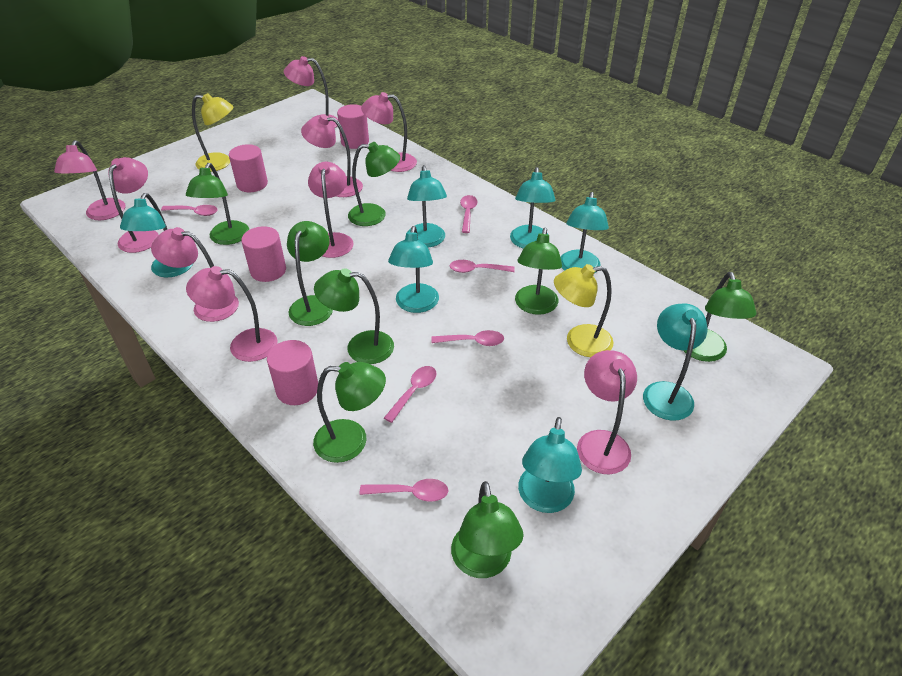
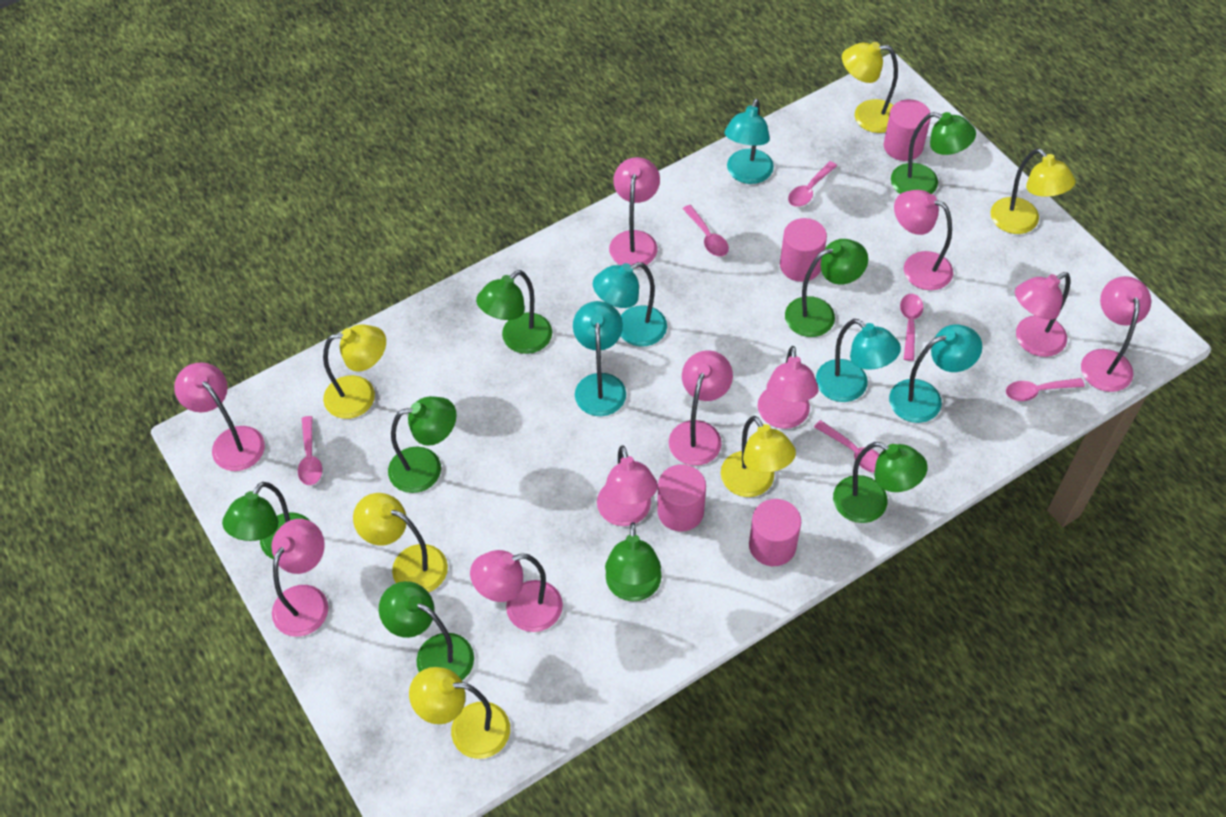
pink lamp: [54,140,126,220] [108,157,158,253] [151,227,239,322] [186,266,278,362] [284,56,338,128] [301,114,363,197] [308,162,354,258] [361,92,417,172] [577,350,637,474] = 9 -> [174,362,265,471] [271,519,328,637] [470,550,563,632] [597,445,658,526] [609,157,660,268] [669,350,733,466] [758,346,819,429] [894,190,953,290] [1015,272,1071,357] [1081,276,1151,392] = 10
turquoise lamp: [120,193,193,277] [388,226,439,313] [407,165,447,248] [510,167,556,249] [518,417,582,513] [561,192,609,273] [643,303,708,421] = 7 -> [573,301,626,416] [593,262,667,347] [724,98,774,184] [816,319,901,402] [889,324,982,423] = 5
yellow lamp: [192,93,233,172] [554,264,613,357] = 2 -> [323,324,386,419] [353,493,448,593] [409,667,510,759] [721,416,796,497] [842,42,898,133] [991,149,1075,234] = 6

